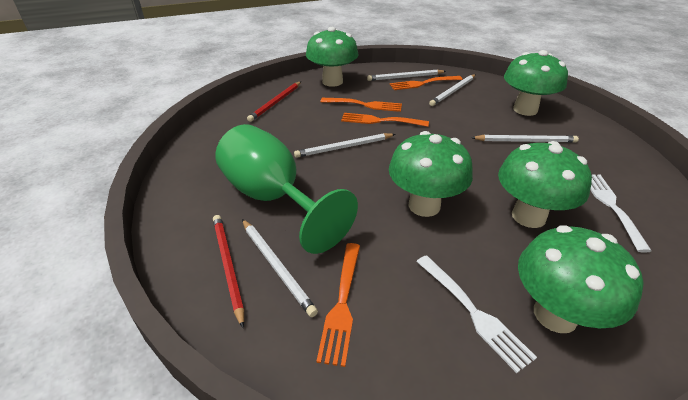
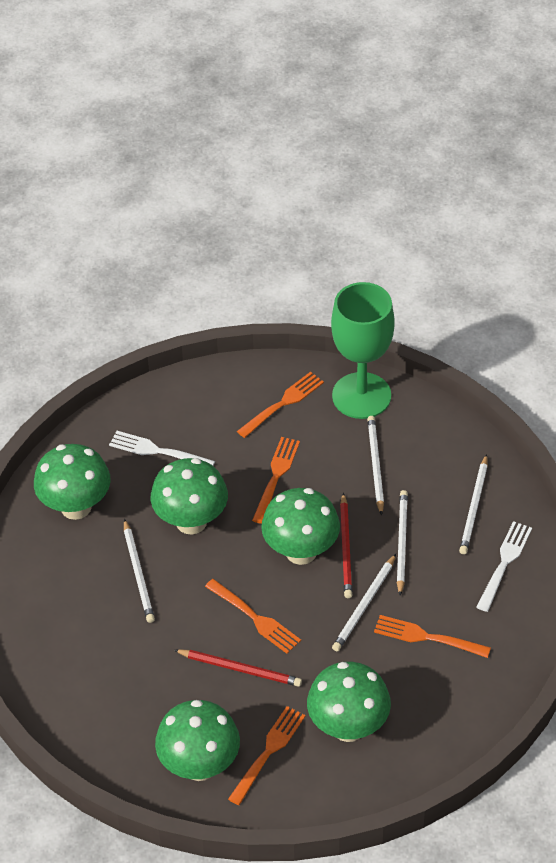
orange fork: [316,243,360,367] [321,98,402,112] [341,113,429,127] [390,76,463,90] = 4 -> [205,579,301,654] [228,706,305,805] [237,372,324,438] [252,437,300,524] [374,615,491,658] = 5

